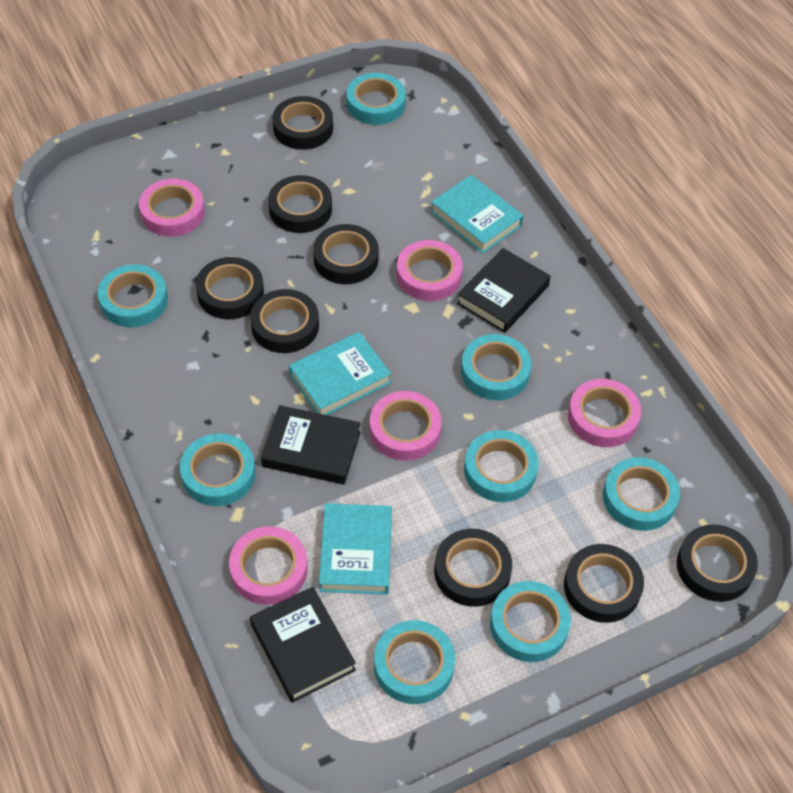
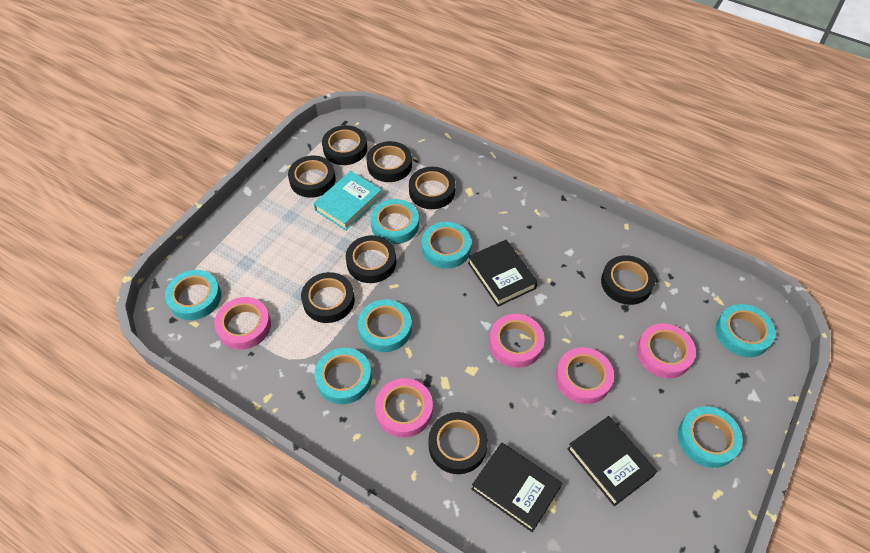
turquoise book: [289,332,391,415] [319,503,392,594] [431,175,524,254] = 3 -> [314,171,382,231] = 1
turquoise tape: [98,264,168,327] [180,433,255,506] [346,73,406,125] [374,620,455,704] [461,334,531,400] [464,430,538,502] [490,581,571,662] [603,457,680,531] = 8 -> [165,270,221,320] [315,348,372,404] [358,299,412,352] [370,199,419,244] [422,222,471,269] [678,406,743,468] [716,304,776,357] = 7

